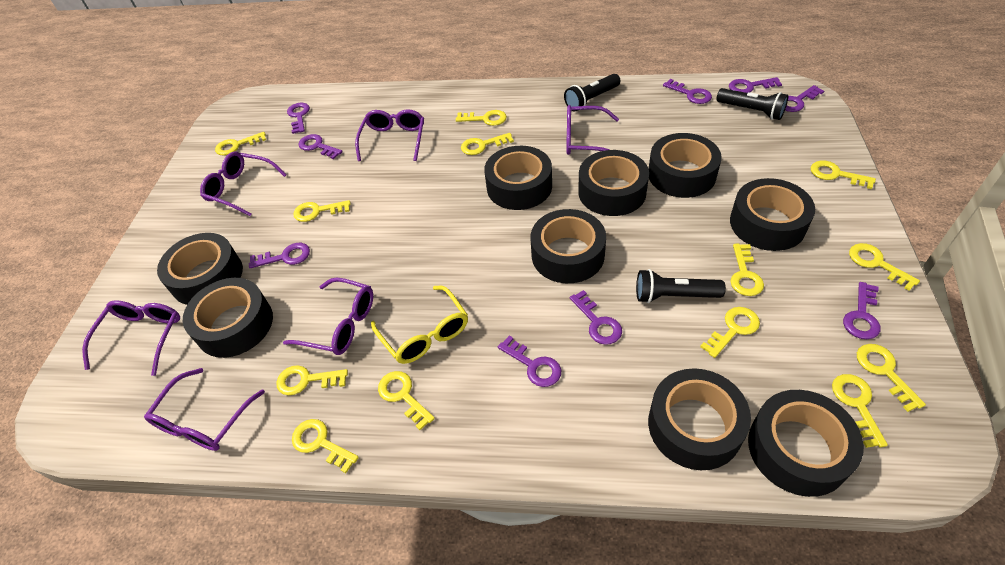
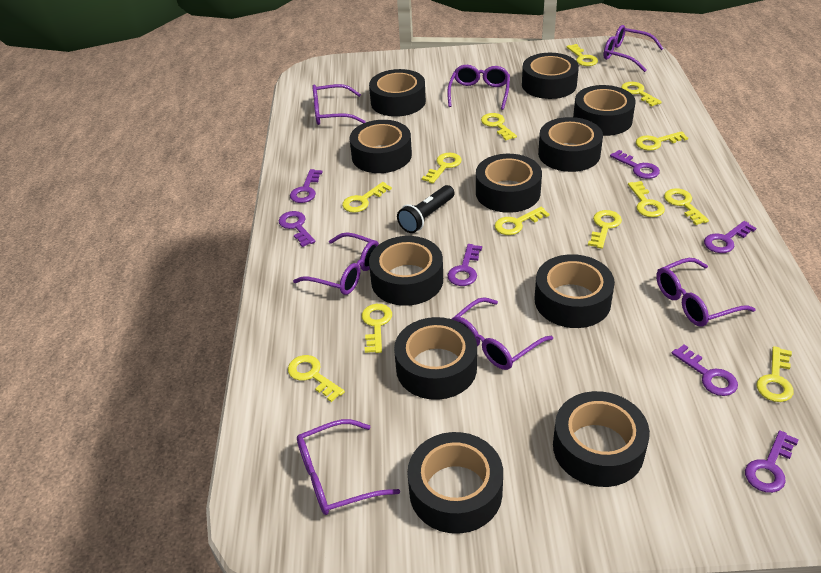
black flashlight: [564,74,620,111] [636,269,726,303] [716,88,788,120] = 3 -> [397,185,455,233] = 1
black tape: [157,233,243,305] [183,278,273,358] [484,146,552,210] [531,209,606,283] [578,150,649,216] [648,133,722,198] [648,368,751,470] [730,178,815,251] [748,390,864,497] = 9 -> [349,120,412,173] [369,69,426,117] [369,236,443,306] [394,317,477,400] [407,432,503,534] [476,154,542,213] [522,53,579,99] [535,254,615,328] [538,117,603,172] [553,391,650,487] [573,85,636,136] = 11
purple glasses: [82,300,180,376] [144,368,265,451] [200,152,286,216] [283,277,373,355] [355,109,424,161] [567,105,619,155] = 6 -> [293,232,379,295] [297,419,400,515] [313,84,366,125] [447,65,510,110] [452,297,553,370] [603,25,664,72] [656,258,756,326] = 7
purple key: [249,243,310,268] [287,103,310,134] [298,134,343,159] [498,336,561,387] [570,290,622,345] [663,79,712,104] [729,77,782,93] [785,85,824,112] [843,282,880,339] = 9 -> [279,211,316,247] [290,169,323,203] [447,244,482,286] [610,150,660,179] [671,345,738,396] [704,221,756,253] [745,430,799,493] = 7
yellow glasses: [371,285,468,364] = 1 -> none = 0

